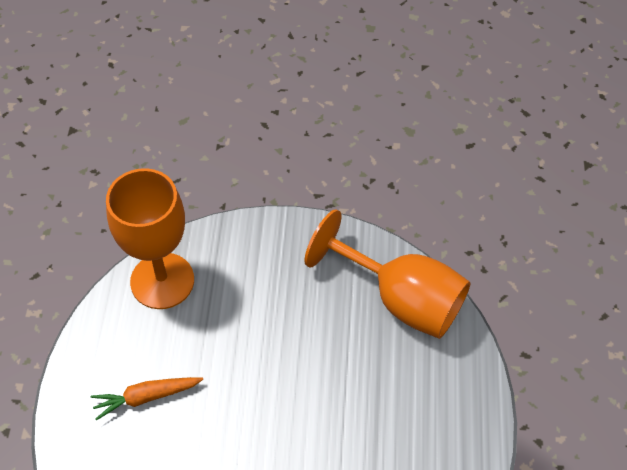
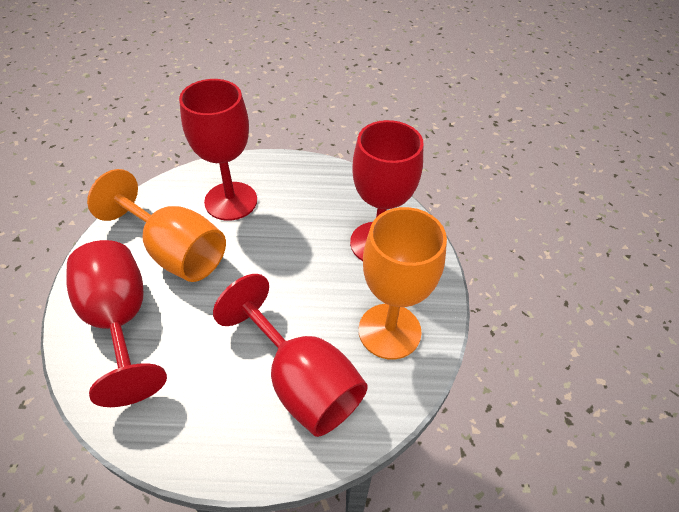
orange carrot: [91,377,203,421] = 1 -> none = 0
red goblet: none = 0 -> [66,240,167,407] [179,79,257,221] [213,274,368,437] [350,120,424,261] = 4

